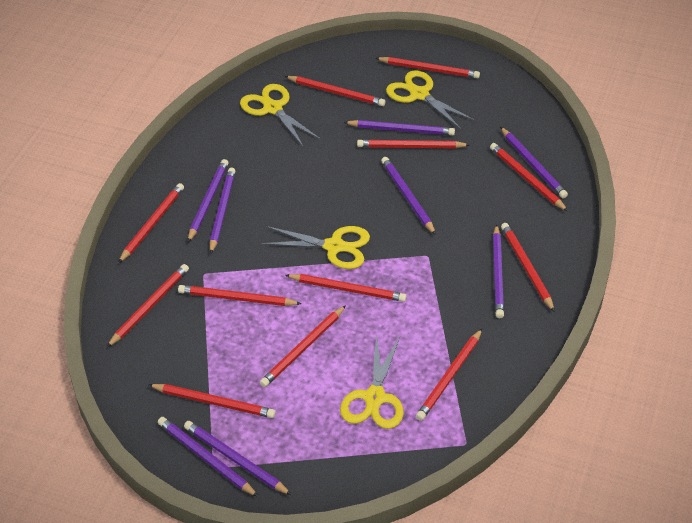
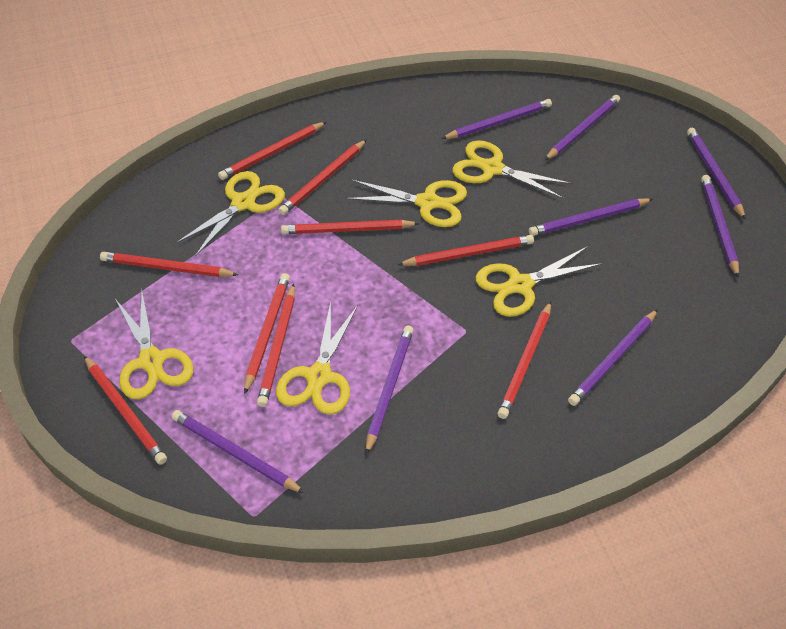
red pencil: [107,264,189,347] [118,183,184,263] [148,384,276,418] [178,285,301,306] [260,305,346,387] [285,76,385,106] [285,274,406,302] [357,140,470,149] [376,57,480,78] [416,329,482,421] [490,143,568,211] [501,223,555,312] = 12 -> [84,356,167,465] [100,252,239,277] [218,122,326,180] [244,273,290,394] [257,284,295,407] [278,139,367,215] [281,220,420,234] [397,235,534,266] [498,301,551,419] = 9
yellow scissors: [240,84,321,146] [261,226,370,269] [340,335,404,429] [386,70,475,129] = 4 -> [115,291,193,399] [176,171,285,257] [276,302,358,415] [345,179,467,227] [452,140,572,199] [476,246,603,317] = 6

